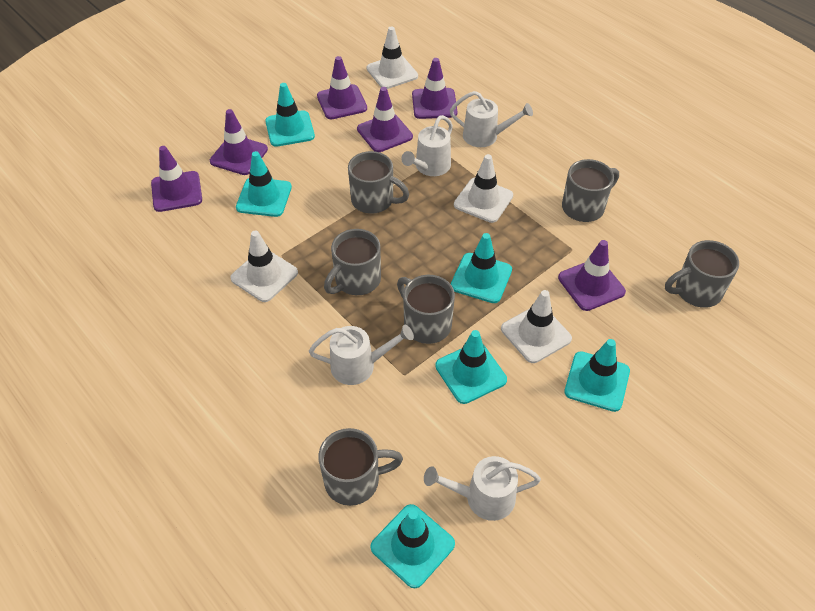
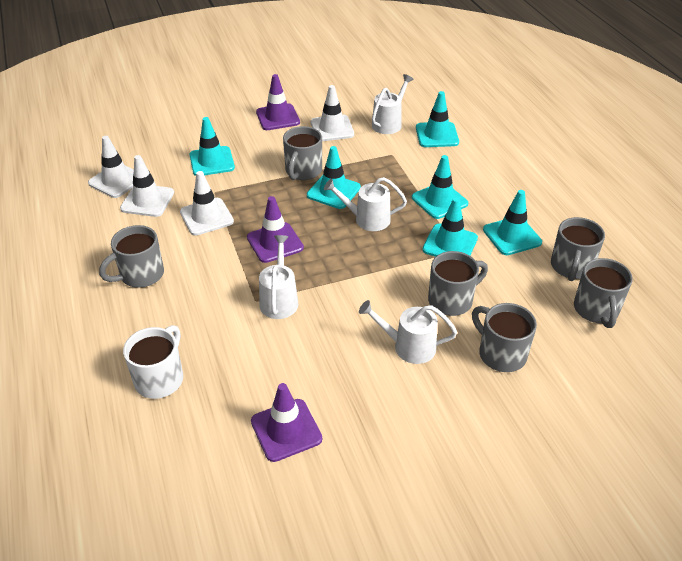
purple traffic cone: [151,146,202,212] [210,109,268,175] [317,56,367,119] [357,87,413,152] [412,58,457,119] [558,240,626,311] = 6 -> [247,196,304,263] [251,383,322,462] [256,74,300,130] = 3
white mug: none = 0 -> [123,325,183,399] = 1

